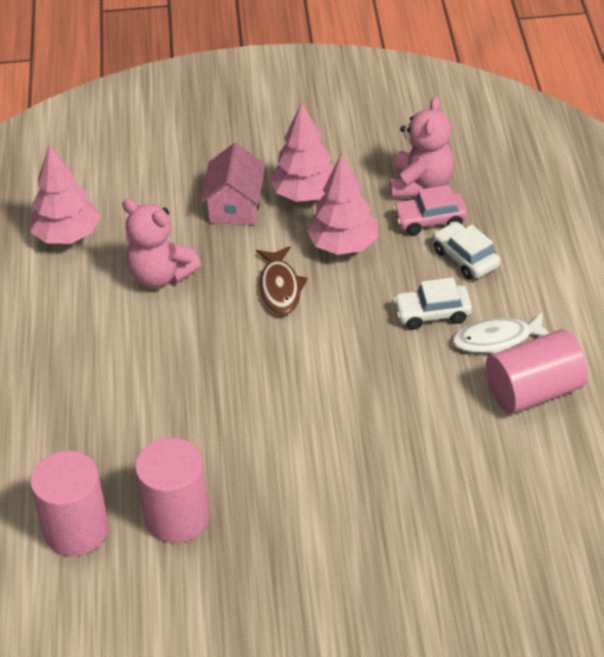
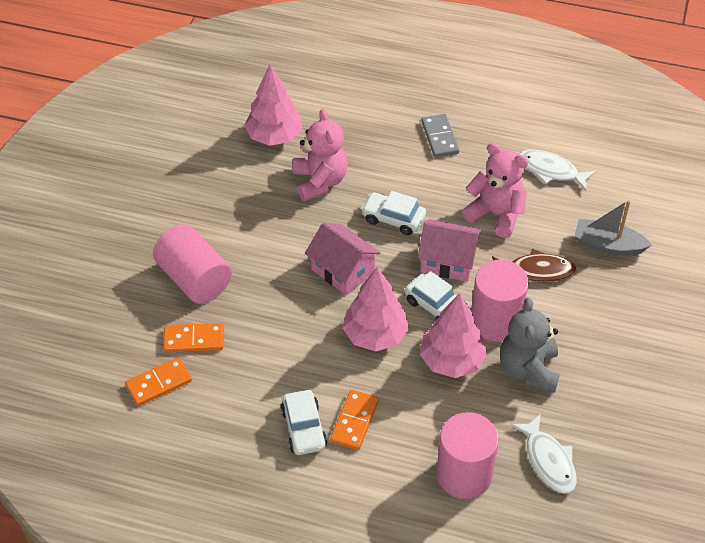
grey boat: none = 0 -> [574,200,652,256] = 1
grey domino: none = 0 -> [421,114,459,158] = 1
grey teddy bear: none = 0 -> [500,297,560,393] = 1
orange domino: none = 0 -> [125,357,192,406] [163,323,224,352] [330,390,379,450] = 3
pink car: [393,185,467,235] = 1 -> none = 0
pink house: [201,143,265,225] = 1 -> [305,222,381,296] [417,219,482,282] = 2
white car: [393,277,472,330] [433,222,501,280] = 2 -> [281,390,327,455] [361,191,426,235] [405,271,470,319] = 3
white fish: [452,313,549,354] = 1 -> [511,413,577,494] [519,150,596,191] = 2

